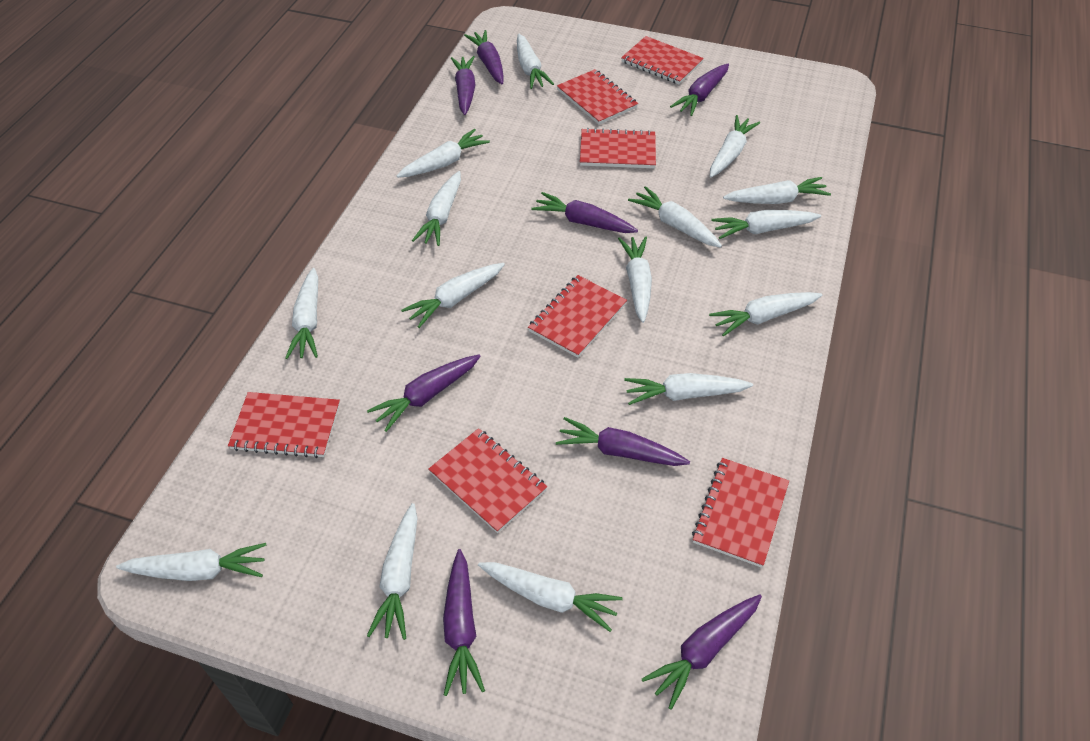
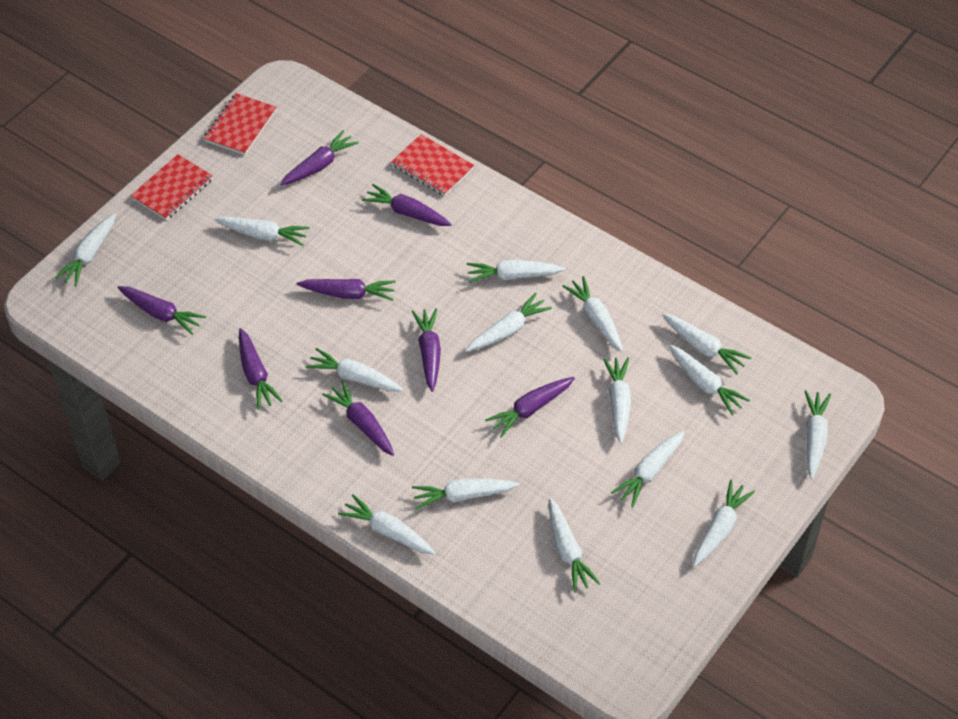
red notebook: [228,392,340,458] [429,428,547,533] [528,275,627,358] [557,69,638,124] [580,128,656,168] [621,36,704,84] [692,458,789,568] = 7 -> [131,154,213,220] [204,93,277,155] [391,134,474,196] = 3

